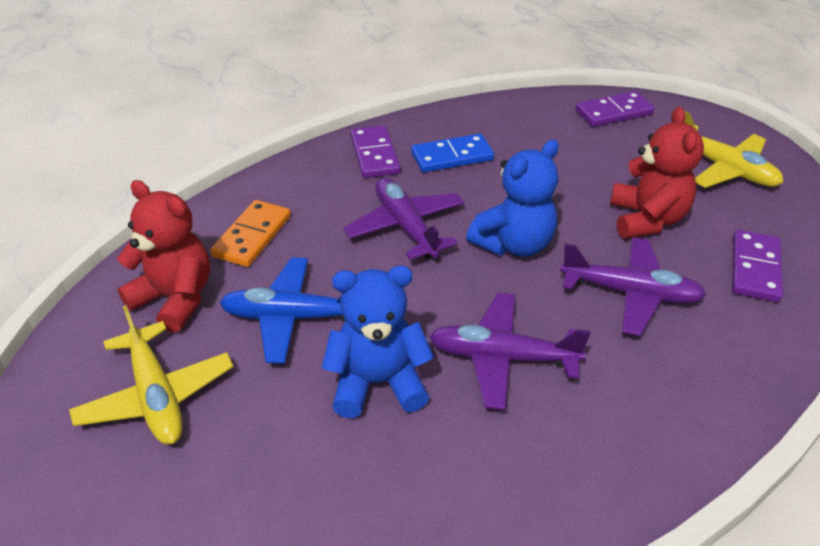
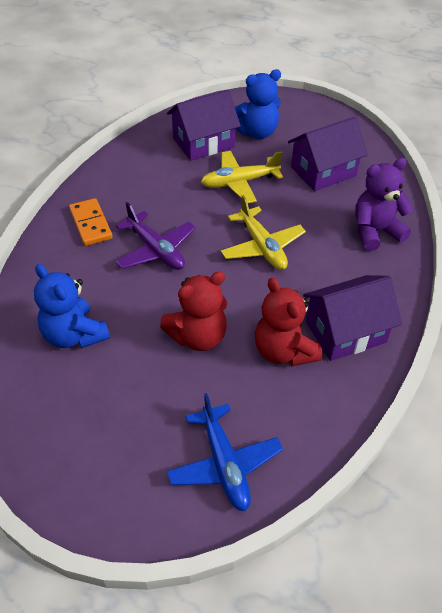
blue domino: [411,134,494,172] = 1 -> none = 0
purple domino: [350,125,401,178] [576,91,655,127] [732,230,783,302] = 3 -> none = 0
purple house: none = 0 -> [167,90,241,161] [288,117,368,191] [303,275,402,361] = 3
purple plane: [343,178,464,260] [429,293,590,410] [560,237,706,336] = 3 -> [116,202,196,270] = 1
purple teddy bear: none = 0 -> [355,158,413,251] = 1

